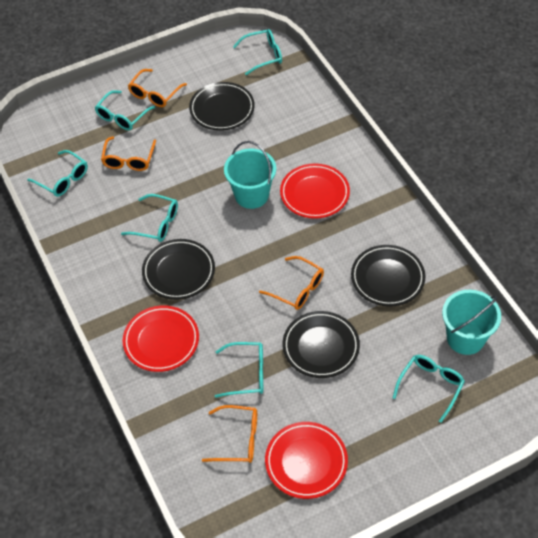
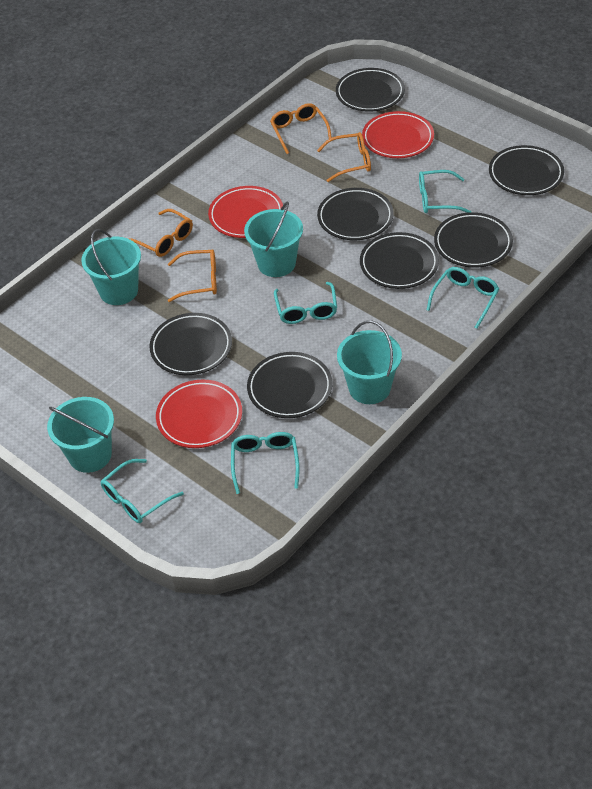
black plate: [142,239,215,300] [189,82,255,131] [283,311,360,378] [351,245,425,307] = 4 -> [149,313,232,375] [247,352,332,418] [317,188,394,240] [336,68,405,112] [360,232,439,289] [434,212,513,268] [489,145,564,195] = 7
turquoise bucket: [224,141,276,209] [442,290,501,355] = 2 -> [47,397,114,473] [81,229,141,305] [244,201,303,277] [337,321,402,404] = 4
turquoise glasses: [27,150,88,197] [94,90,155,130] [121,194,178,242] [215,342,263,398] [233,29,282,75] [393,355,465,423] = 6 -> [101,459,184,523] [231,432,299,494] [274,282,337,324] [419,170,471,213] [427,267,499,328] = 5

